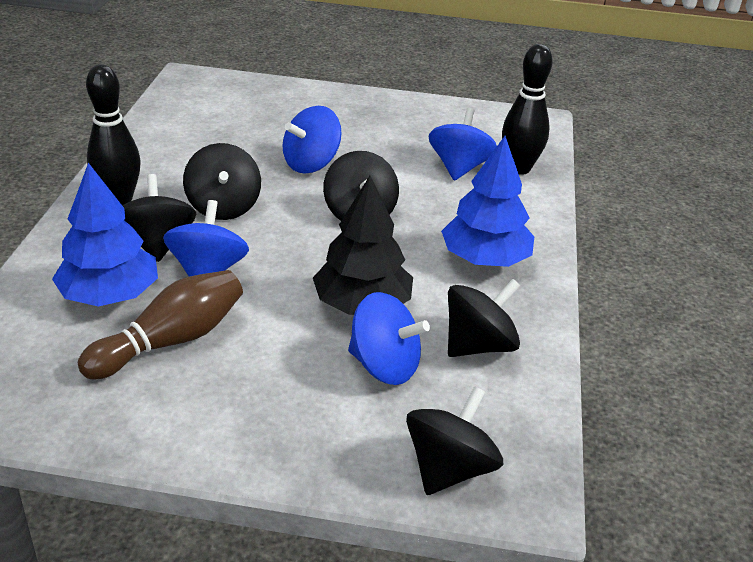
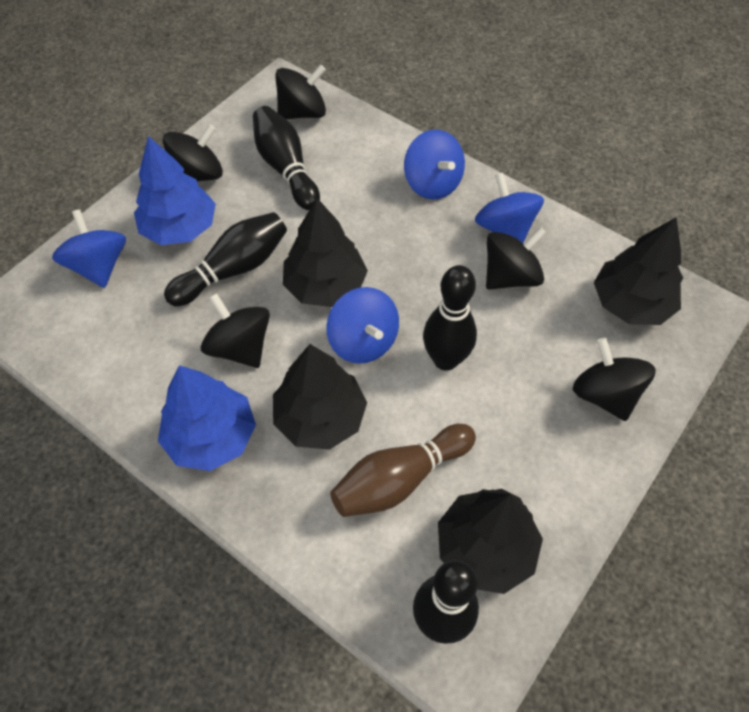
black bowling pin: [86,64,141,206] [502,44,553,175] = 2 -> [164,212,287,306] [253,106,320,210] [413,560,479,644] [423,265,477,371] = 4
black tree: [313,176,413,315] = 1 -> [273,344,367,450] [283,198,368,307] [438,489,543,594] [594,217,683,325] = 4

